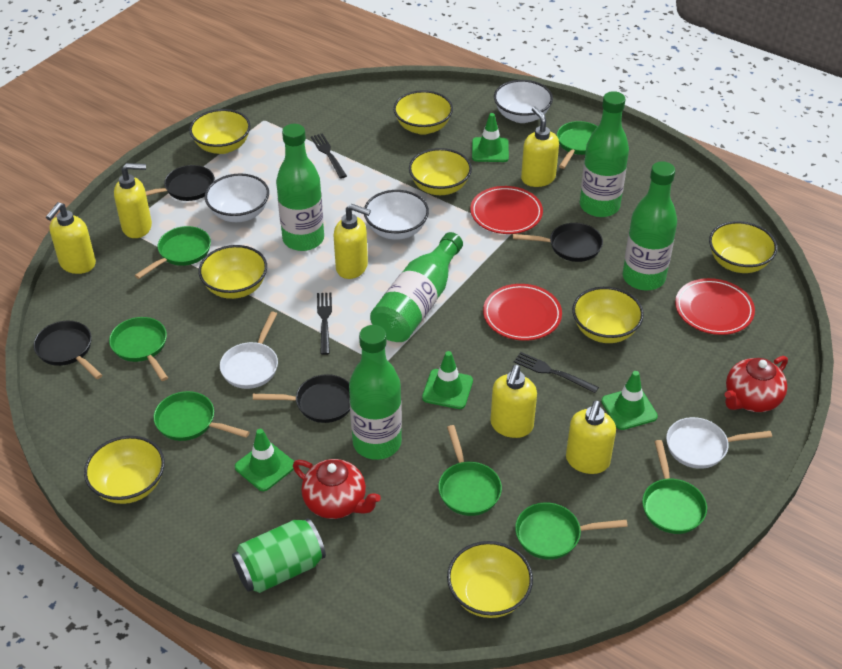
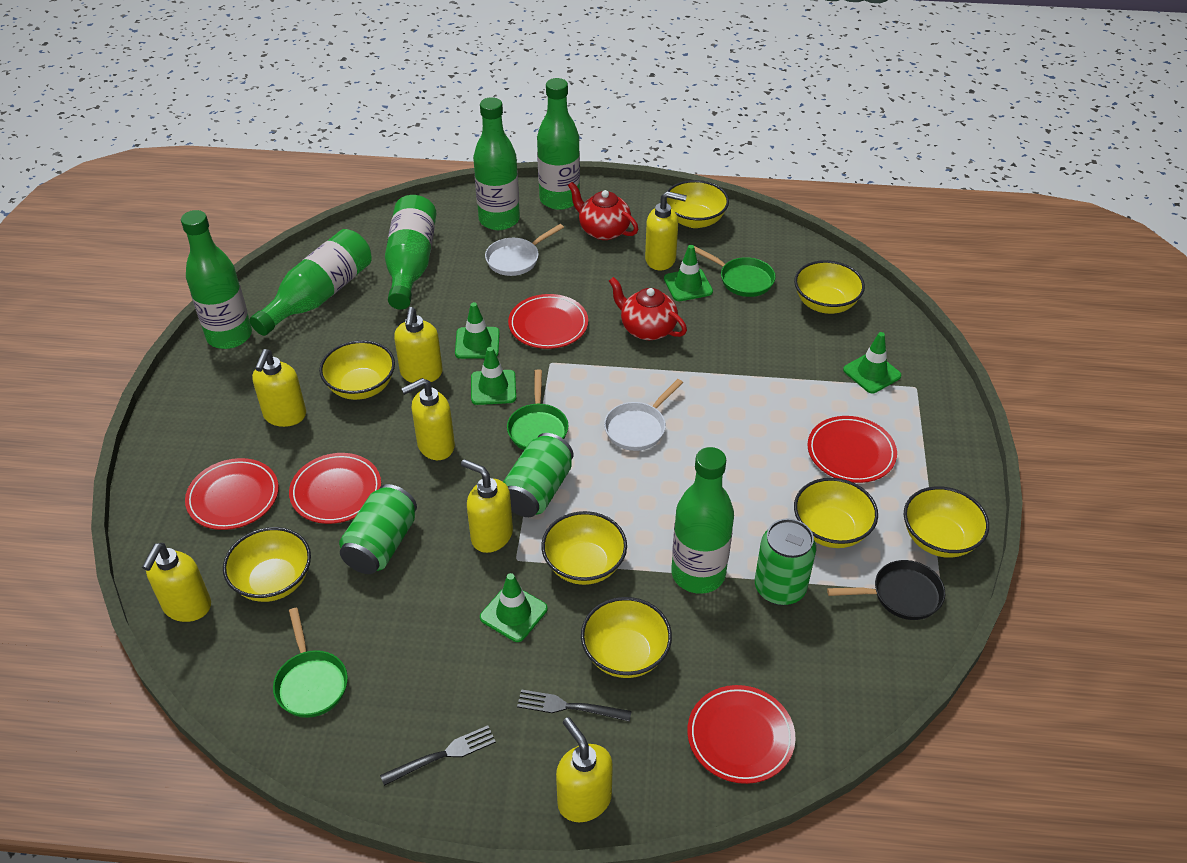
black fork: [311,133,347,179] [317,292,332,355] [514,352,599,393] = 3 -> [380,725,496,786] [517,689,632,722] = 2
black pan: [33,321,102,379] [145,165,215,201] [253,374,350,423] [513,223,603,262] = 4 -> [827,560,945,620] = 1
green bottle: [276,124,324,251] [349,325,402,460] [370,232,463,342] [580,91,629,217] [623,161,677,290] = 5 -> [181,210,252,349] [250,229,372,336] [385,195,437,310] [473,97,520,230] [537,78,580,210] [671,447,734,594] = 6
green can: [232,518,326,593] = 1 -> [339,484,417,574] [503,433,573,517] [755,518,816,606] = 3
green pan: [109,317,168,381] [135,226,211,279] [153,391,249,441] [438,425,502,516] [515,502,628,560] [557,121,598,169] [642,440,707,534] = 7 -> [273,608,348,718] [507,369,569,450] [694,246,776,297] = 3
green traffic cone: [235,429,294,491] [422,351,473,409] [472,113,509,162] [601,371,658,430] = 4 -> [455,302,500,359] [471,347,516,405] [480,573,548,642] [664,245,713,301] [843,332,901,393] = 5
red plate: [470,186,543,234] [483,284,562,341] [675,278,755,335] = 3 -> [185,458,279,530] [289,453,381,524] [508,294,588,349] [687,685,796,784] [808,416,897,483] = 5
white bowl: [205,174,269,222] [364,190,429,240] [494,80,553,123] = 3 -> none = 0
yellow soap dispenser: [46,202,96,274] [114,163,152,238] [333,204,371,279] [490,365,537,438] [521,107,559,187] [566,400,616,474] = 6 -> [142,543,211,622] [252,349,306,427] [394,307,443,383] [401,378,455,460] [461,459,513,553] [556,717,613,822] [645,191,687,270] = 7

